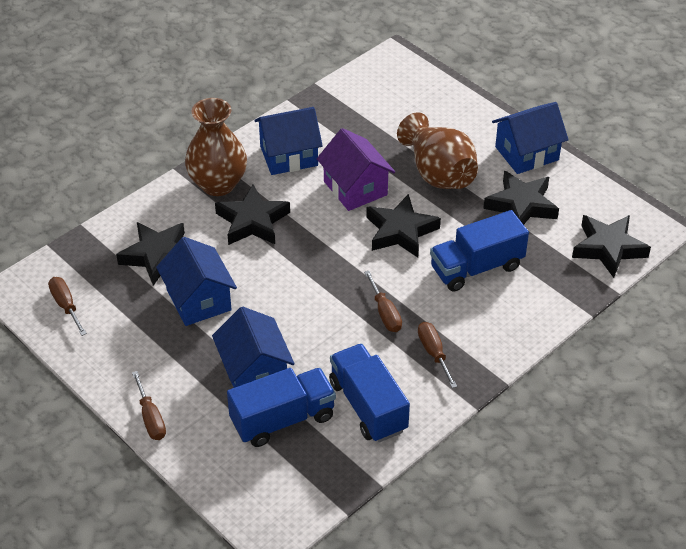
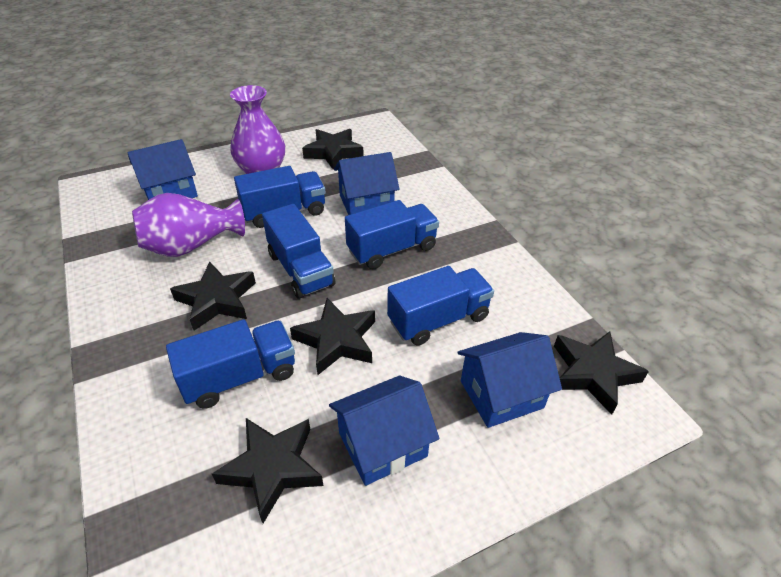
blue truck: [227,368,336,447] [329,344,410,442] [430,210,529,292] = 3 -> [166,319,295,409] [234,166,326,228] [262,204,335,299] [345,200,439,269] [387,266,494,346] = 5
brown screwdriver: [48,277,87,336] [132,371,166,440] [364,271,402,332] [418,322,457,388] = 4 -> none = 0
brown vase: [185,98,247,196] [397,112,478,189] = 2 -> none = 0
purple house: [317,128,395,211] = 1 -> none = 0
purple vase: none = 0 -> [132,193,245,257] [230,85,285,174] = 2

